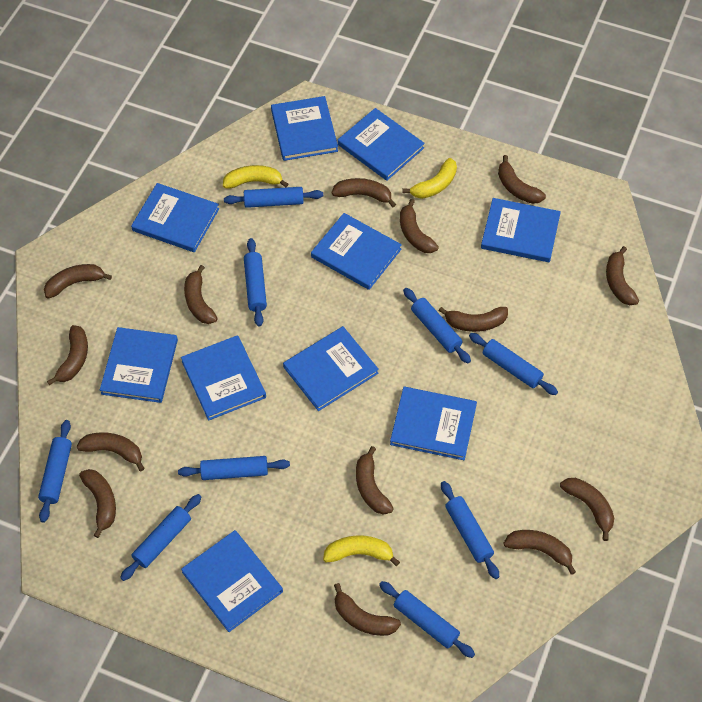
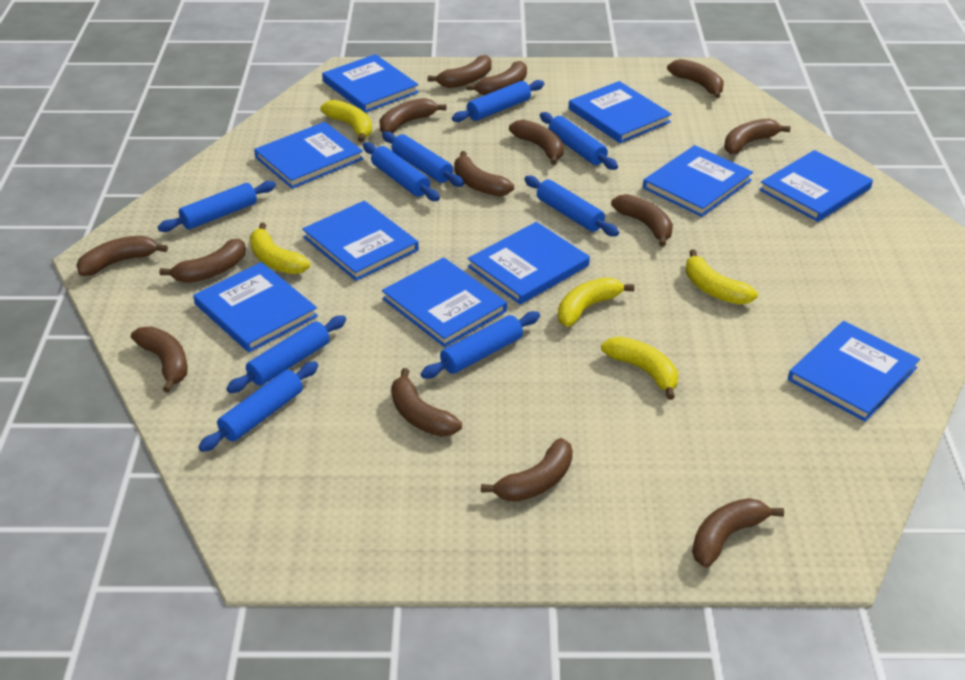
yellow banana: [223,165,288,188] [323,535,400,566] [403,158,457,199] = 3 -> [250,223,310,274] [320,100,372,142] [558,277,634,327] [601,336,678,400] [685,250,758,305] = 5

